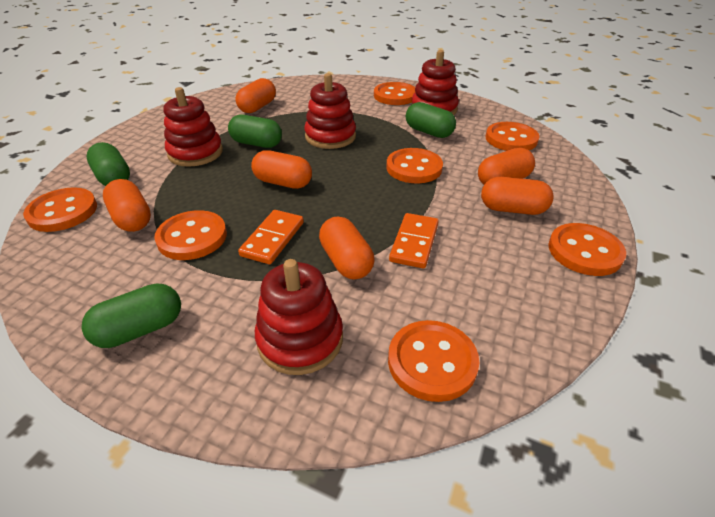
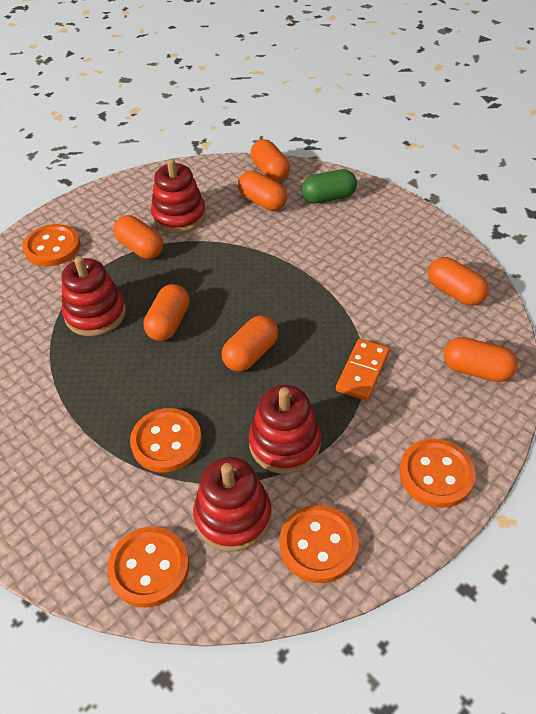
green capsule: [81,283,181,348] [87,142,130,186] [228,115,282,148] [406,102,456,138] = 4 -> [301,169,357,204] = 1
orange button: [23,187,97,232] [154,210,227,260] [374,82,415,105] [386,148,443,183] [388,320,479,402] [485,122,539,151] [548,223,626,276] = 7 -> [23,224,80,266] [107,527,189,607] [130,408,202,472] [280,505,359,583] [400,438,476,508] = 5
orange capsule: [103,179,151,232] [235,78,276,113] [251,150,312,189] [319,216,374,279] [478,148,535,185] [481,177,554,215] = 6 -> [113,215,163,259] [143,284,190,341] [222,315,278,372] [238,170,287,211] [251,139,290,182] [428,257,489,306] [444,337,518,382] = 7
orange domino: [238,210,304,264] [389,213,439,268] = 2 -> [336,339,390,401] = 1

